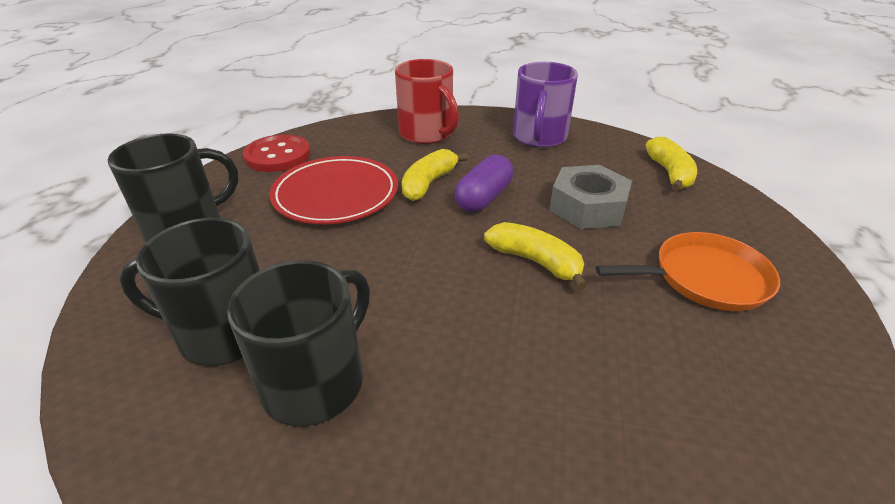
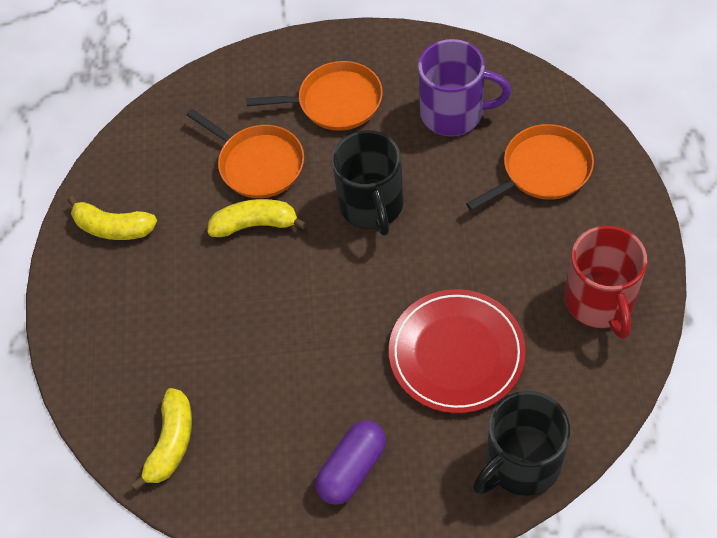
black mug: [108,134,239,242] [119,218,260,366] [227,260,370,426] = 3 -> [332,130,404,236] [473,391,570,496] = 2
grey nut: [549,165,632,229] = 1 -> none = 0
orange pan: [596,232,780,311] = 1 -> [186,109,304,198] [246,61,383,131] [466,124,594,211] = 3
red button: [243,134,311,172] = 1 -> none = 0

